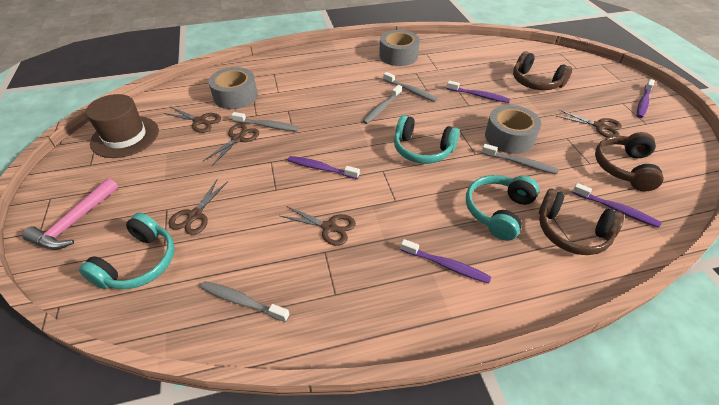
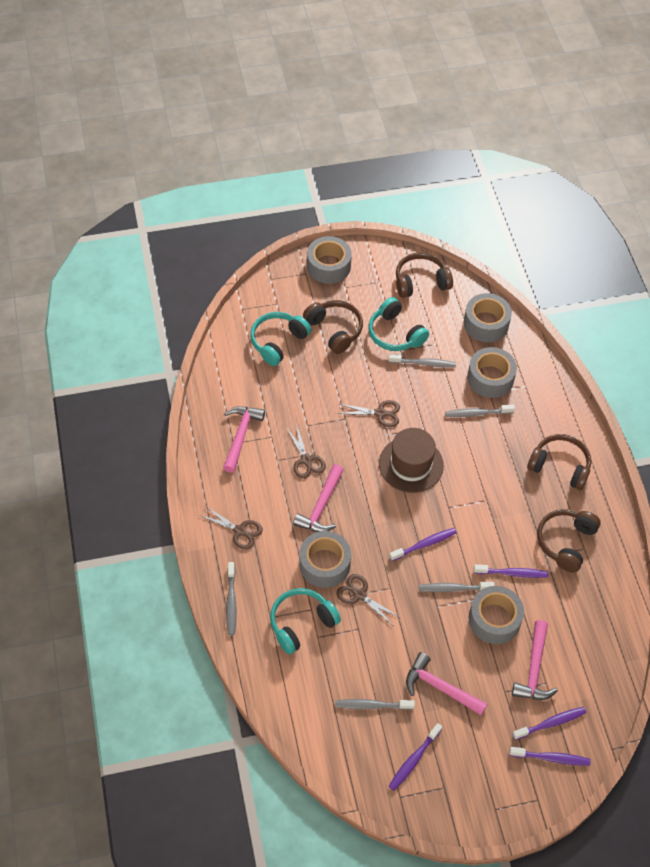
brown headphones: [513,51,572,90] [539,189,624,255] [595,132,664,191] = 3 -> [303,300,363,354] [396,252,453,298] [527,434,591,490] [537,509,601,573] = 4
brown scissors: [164,107,221,133] [168,180,228,235] [203,124,259,166] [280,206,356,246] [556,109,622,138] = 5 -> [199,506,263,550] [287,423,326,479] [337,574,401,625] [338,400,400,427] = 4
grey tape: [209,67,258,109] [379,30,420,66] [485,105,541,154] = 3 -> [299,531,351,588] [307,236,352,284] [464,293,512,342] [467,347,517,398] [469,586,524,644] = 5
pink hammer: [22,178,118,250] = 1 -> [223,406,265,473] [293,464,344,532] [406,652,487,716] [512,620,558,700] = 4

